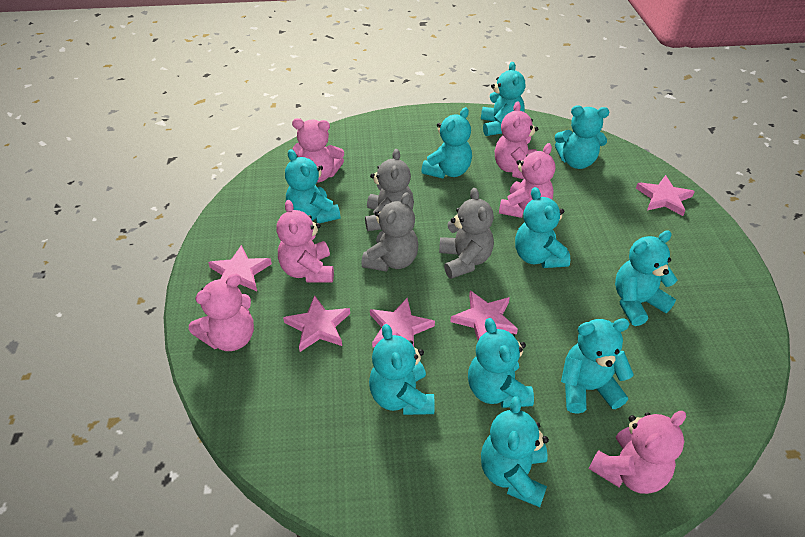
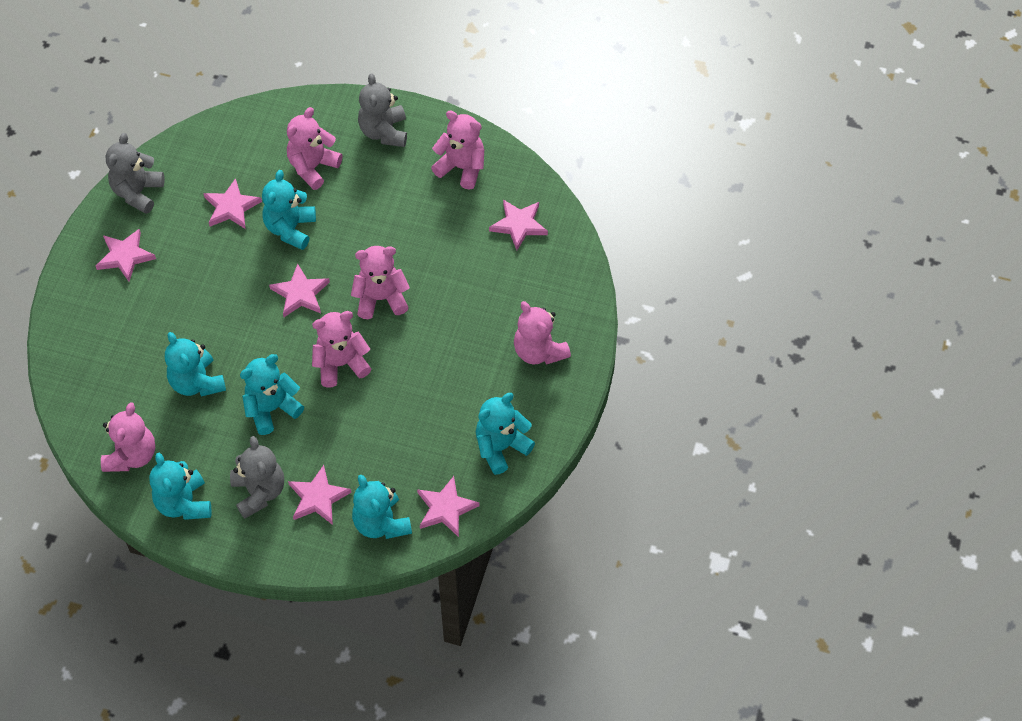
pink star: [208,245,272,291] [283,295,350,352] [370,298,435,348] [450,291,518,340] [636,175,695,216] = 5 -> [96,229,156,281] [203,178,262,229] [269,264,330,317] [288,465,352,525] [417,476,480,537] [489,199,548,250] = 6
turquoise teddy bear: [285,149,340,223] [369,324,434,415] [421,107,472,178] [468,318,534,408] [481,62,525,136] [481,396,549,507] [515,187,570,268] [555,105,609,169] [561,318,634,414] [615,230,677,326] = 10 -> [149,453,212,520] [165,332,226,397] [240,354,304,435] [262,170,316,250] [352,475,412,539] [476,393,535,475] = 6

